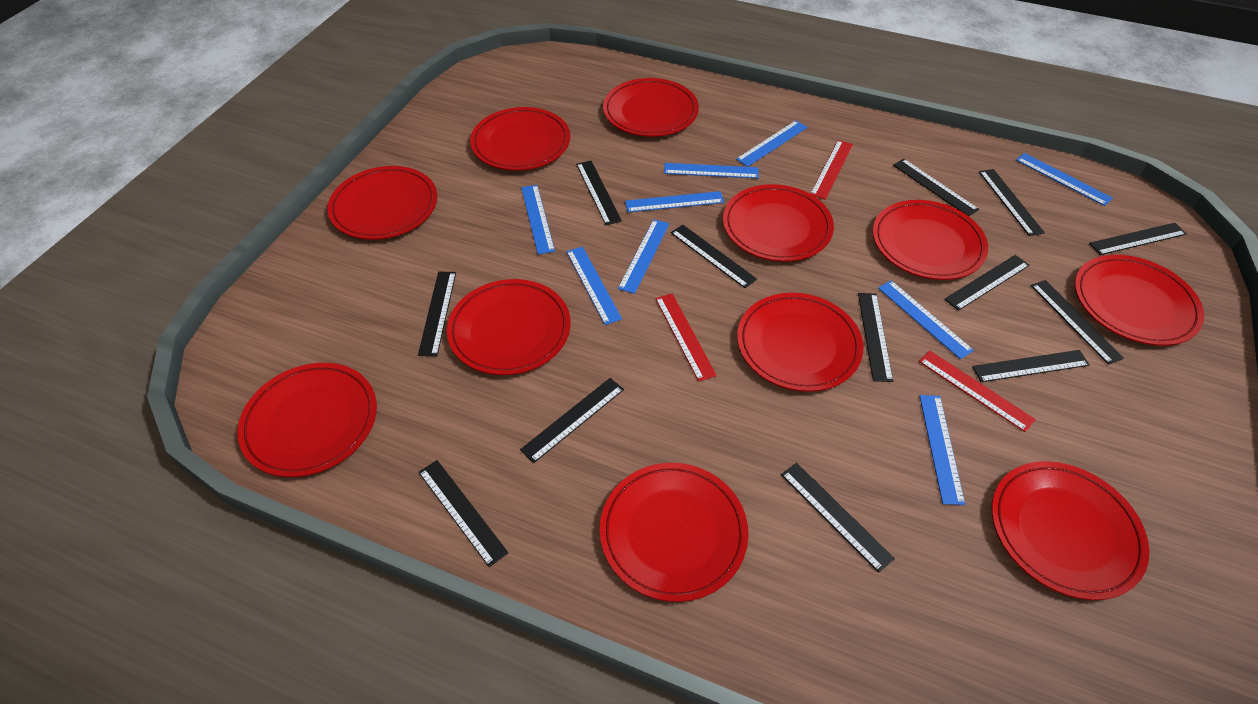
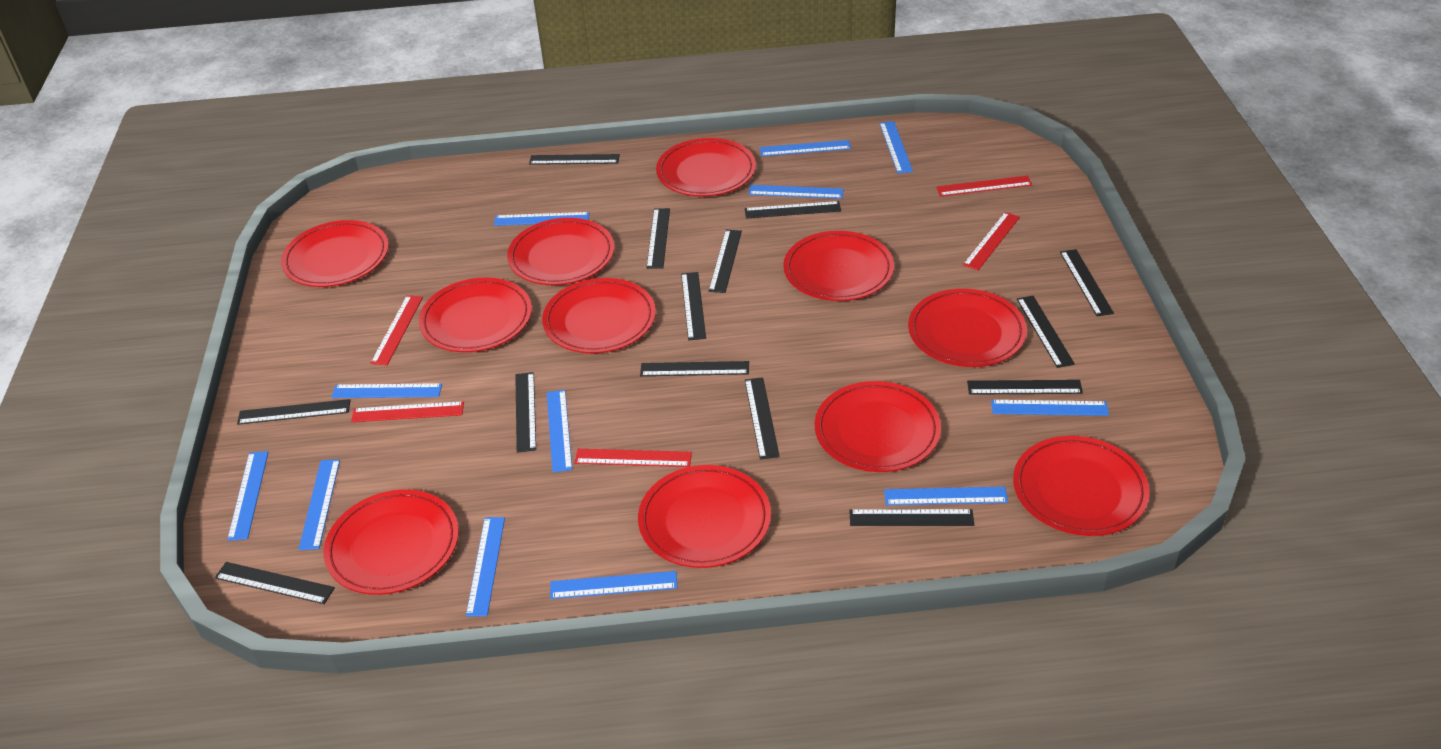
black ruler: [418,272,456,356] [419,460,508,567] [520,378,624,463] [576,161,622,225] [671,224,757,288] [781,463,895,572] [858,293,893,382] [893,159,979,216] [944,255,1030,311] [972,350,1090,382] [979,169,1045,236] [1031,280,1124,365] [1089,223,1187,255] = 13 -> [215,562,335,604] [237,399,350,425] [515,372,536,453] [529,154,620,165] [640,361,749,376] [646,208,670,269] [681,272,706,340] [708,230,742,293] [745,201,841,219] [745,377,780,460] [850,509,974,526] [967,380,1083,395] [1017,296,1075,368] [1060,249,1114,316] = 14
blue ruler: [521,185,555,255] [566,247,622,325] [618,219,669,294] [625,191,724,212] [664,163,759,178] [736,121,807,167] [878,280,974,359] [920,395,965,505] [1016,153,1112,206] = 9 -> [227,451,268,541] [299,459,340,550] [331,383,442,398] [466,517,505,617] [494,212,589,226] [547,390,572,473] [550,571,677,599] [749,185,843,199] [760,140,851,156] [879,121,913,173] [884,487,1008,505] [991,400,1109,416] = 12
red ruler: [655,294,717,382] [810,140,853,200] [919,351,1036,432] = 3 -> [351,401,464,422] [370,295,423,365] [575,449,692,467] [936,176,1032,196] [963,212,1020,270] = 5

